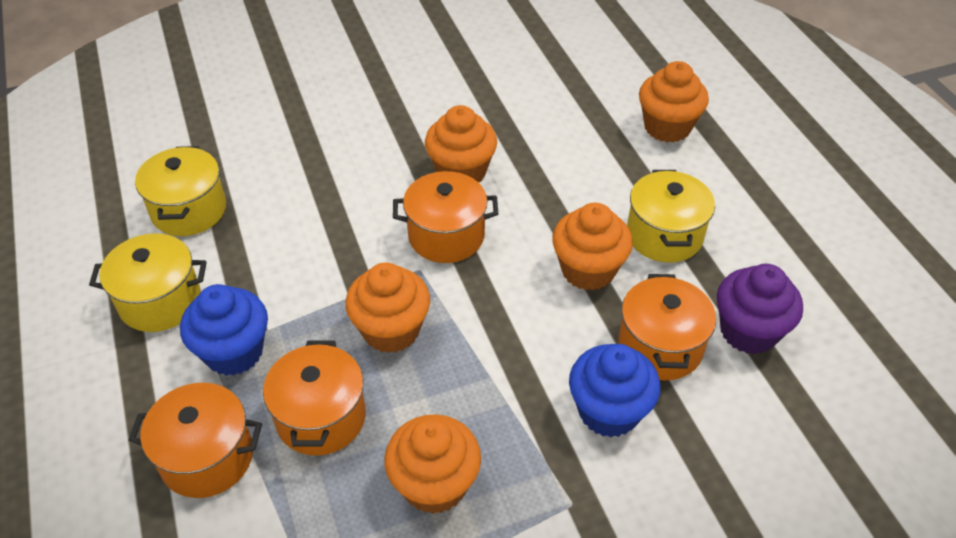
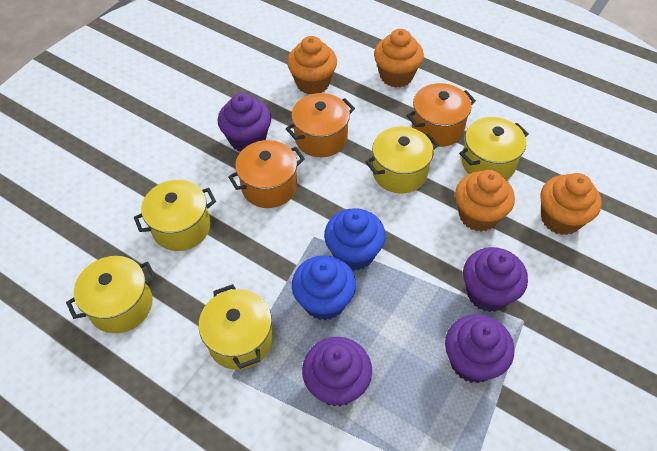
orange cupcake: [345,262,430,353] [384,414,481,514] [425,105,497,182] [552,203,633,291] [639,61,709,142] = 5 -> [287,36,337,94] [374,29,424,87] [455,170,515,232] [541,173,602,235] = 4
orange pot: [129,383,262,498] [263,340,366,456] [393,171,498,263] [618,274,716,380] = 4 -> [228,140,305,208] [286,93,355,157] [407,83,476,147] = 3
purple cupcake: [717,264,803,354] = 1 -> [218,93,271,152] [302,337,372,406] [445,314,514,383] [463,247,528,312] = 4
yellow pot: [89,233,207,332] [135,146,226,236] [627,170,715,263] = 3 -> [66,256,156,333] [134,180,216,251] [199,284,273,370] [366,126,439,193] [459,117,529,180] = 5

